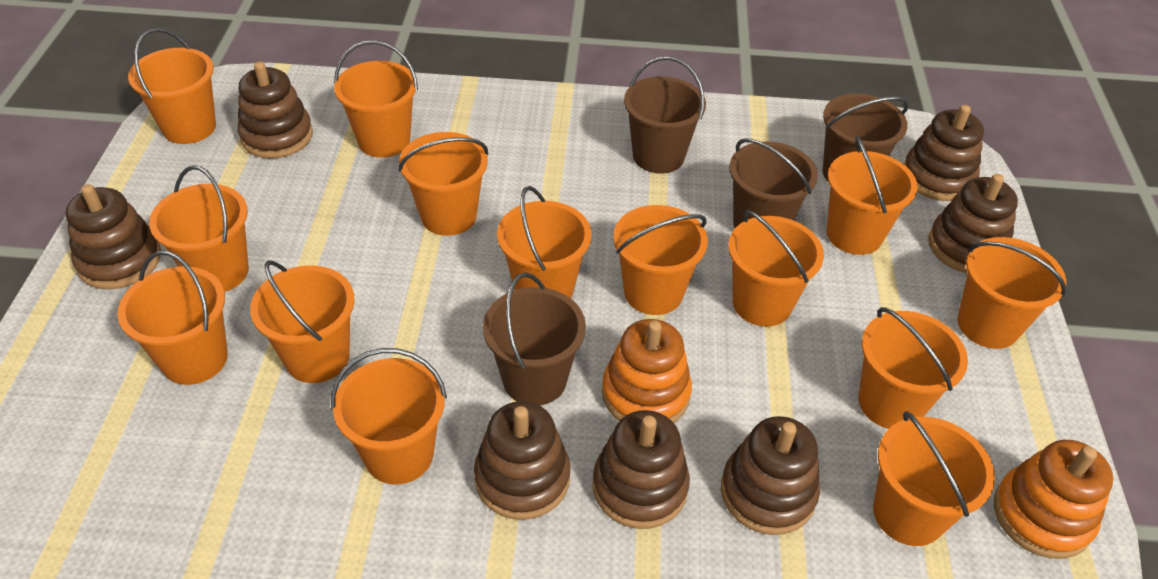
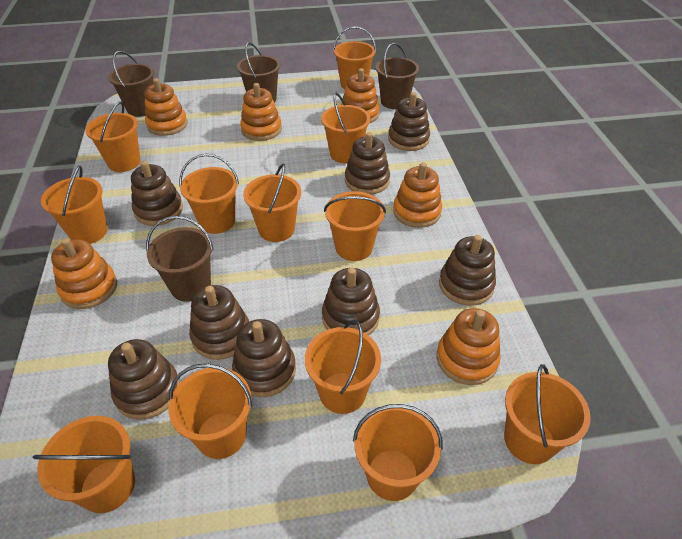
brown stacking toy: [65,184,161,290] [238,62,313,159] [474,401,571,520] [593,410,690,529] [721,416,820,535] [904,105,984,201] [928,174,1018,273] = 7 -> [108,339,180,420] [131,161,183,226] [189,285,249,360] [232,319,296,397] [322,267,380,335] [345,132,390,194] [388,92,430,151] [439,235,496,306] = 8
orange bucket: [117,250,228,385] [128,28,216,144] [149,165,249,292] [250,260,355,383] [331,348,447,485] [334,40,418,158] [398,132,488,236] [497,186,592,298] [613,205,708,315] [728,210,824,326] [827,136,918,255] [859,307,968,429] [873,411,995,546] [957,237,1067,349] = 14 -> [33,416,135,513] [41,166,108,244] [85,101,141,172] [169,364,252,459] [179,154,239,234] [243,164,301,242] [305,320,381,414] [321,93,371,163] [324,191,386,261] [333,26,376,89] [353,404,443,501] [504,364,591,464] = 12
orange stacking toy: [602,319,692,423] [994,440,1113,559] = 2 -> [51,238,117,309] [144,78,188,136] [240,83,282,141] [341,68,380,123] [393,162,442,228] [437,308,501,385] = 6

